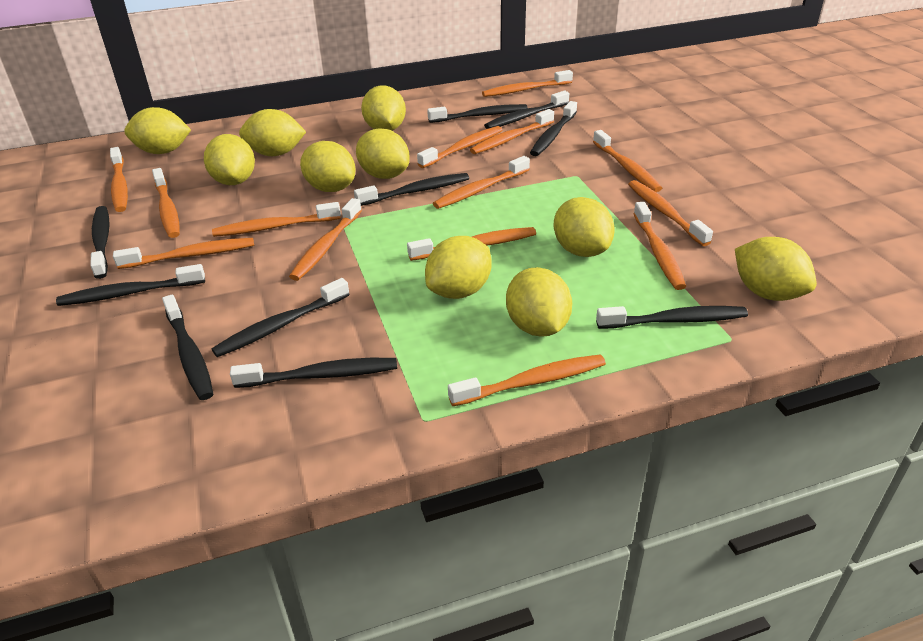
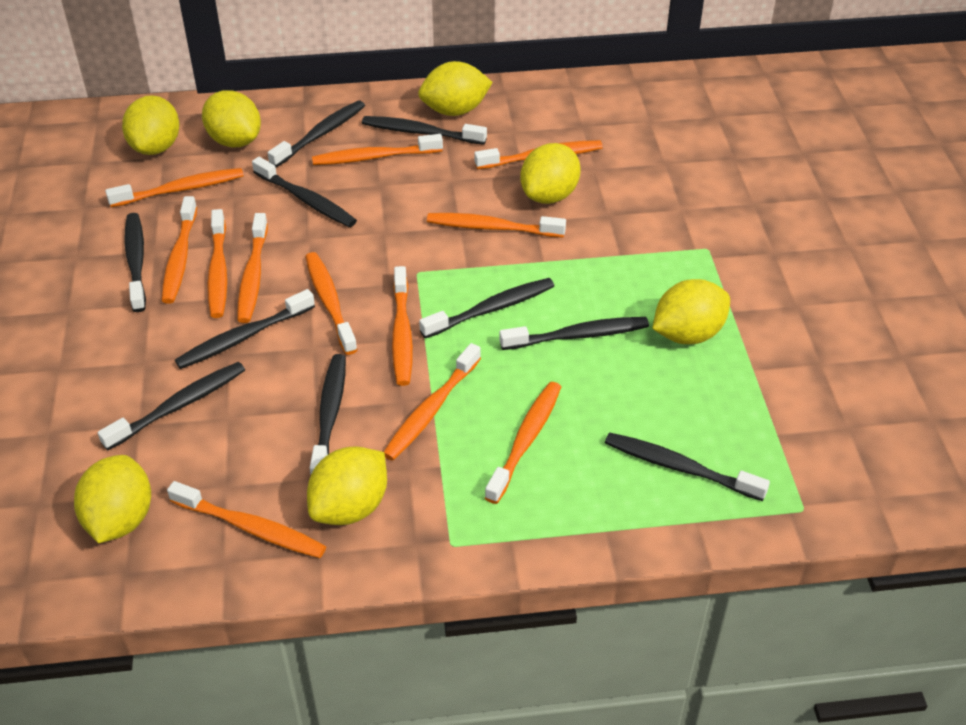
orange toothbrush: [110,147,128,212] [113,238,254,269] [152,168,180,238] [212,202,341,237] [289,198,362,281] [407,227,536,261] [417,126,502,168] [433,156,530,209] [448,355,606,406] [470,109,554,154] [482,70,573,97] [593,130,662,192] [628,180,713,246] [633,202,686,290] = 14 -> [105,168,244,207] [162,196,197,304] [167,481,326,558] [207,209,227,318] [237,213,268,323] [305,252,357,355] [312,134,443,165] [384,343,481,461] [392,266,413,386] [427,213,566,238] [474,140,603,169] [485,382,561,504] = 12
yellow lemon: [124,107,191,154] [204,134,255,185] [239,109,306,156] [300,141,355,192] [356,128,410,179] [361,85,406,131] [425,236,492,299] [506,267,572,337] [554,197,615,257] [735,237,817,301] = 10 -> [74,455,151,543] [122,96,179,155] [202,90,261,147] [307,447,387,525] [418,61,493,116] [520,143,581,204] [652,279,730,344] = 7

